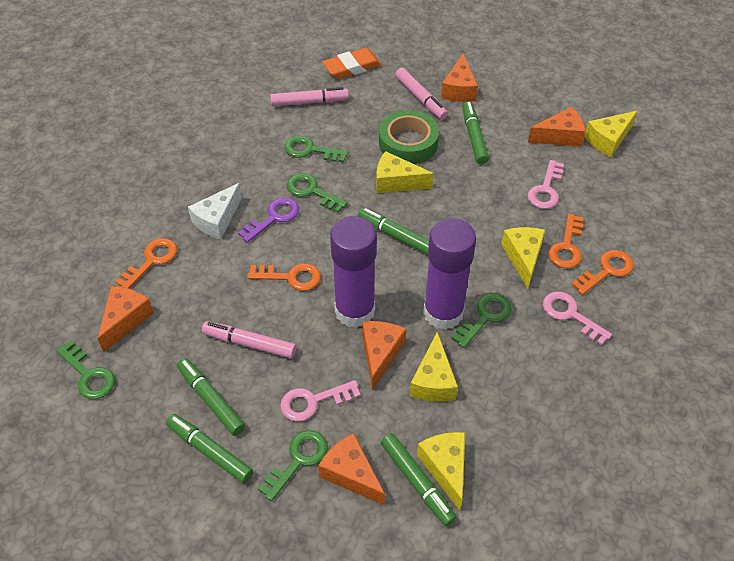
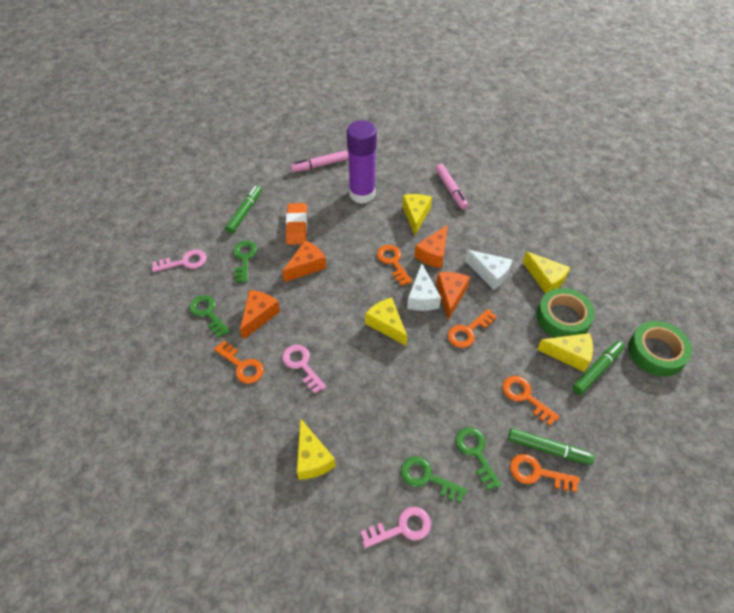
green key: [56,341,115,399] [258,430,328,501] [284,136,349,162] [287,173,348,213] [451,293,511,348] = 5 -> [189,295,230,338] [233,241,257,283] [401,457,467,503] [455,427,502,490] = 4
green marker: [166,414,253,483] [177,358,245,436] [357,208,429,255] [381,433,456,526] [462,101,489,164] = 5 -> [225,185,262,234] [508,428,594,465] [573,341,625,395] = 3
green tape: [379,110,439,164] = 1 -> [537,288,595,338] [628,321,692,376] = 2
orange cheese: [98,286,154,352] [318,433,385,505] [362,321,406,390] [441,54,478,102] [528,107,586,147] = 5 -> [240,290,280,340] [282,240,326,282] [414,224,448,268] [436,272,470,320] = 4
orange key: [115,238,177,288] [247,263,321,291] [548,214,584,269] [571,250,634,295] = 4 -> [214,341,264,384] [377,245,412,286] [448,309,497,348] [502,376,560,425] [510,454,579,492] = 5
pink marker: [202,321,296,358] [270,87,349,106] [395,68,448,120] = 3 -> [291,150,349,172] [435,164,468,210] = 2
purple glue stick: [330,216,377,328] [423,218,476,330] = 2 -> [347,120,377,204] = 1
purple key: [238,198,299,243] = 1 -> none = 0
white cheese: [188,183,242,239] = 1 -> [407,263,441,311] [465,250,512,290] = 2

